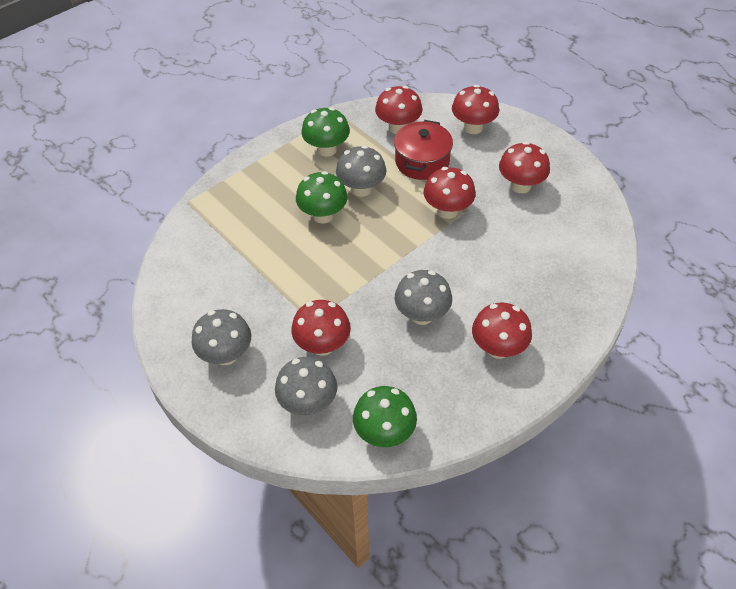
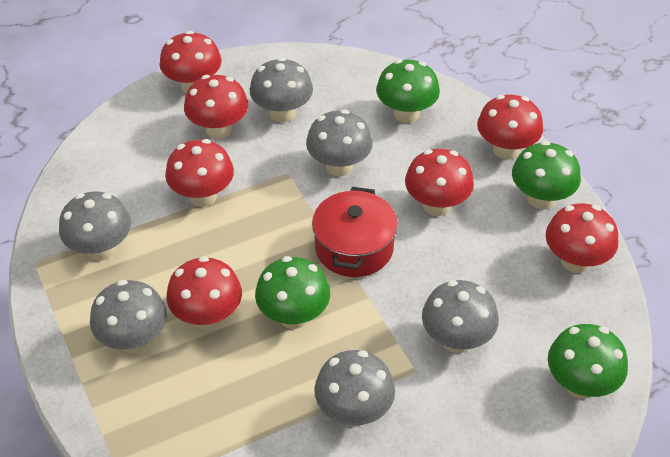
green mushroom: [296,171,348,224] [301,107,350,157] [353,386,417,447] = 3 -> [255,256,330,329] [376,59,440,123] [512,141,581,210] [548,324,628,399] = 4
grey mushroom: [192,309,251,365] [275,357,337,415] [336,145,386,197] [395,270,452,325] = 4 -> [59,191,131,261] [90,280,167,353] [250,57,313,123] [306,110,373,176] [314,350,395,426] [422,280,499,353] = 6
red mushroom: [291,300,351,356] [375,86,422,134] [424,167,476,219] [452,85,499,134] [472,302,532,359] [499,142,550,193] = 6 -> [159,31,222,93] [165,139,234,207] [166,256,242,330] [184,75,248,139] [405,149,474,216] [477,95,543,160] [546,203,618,273] = 7

